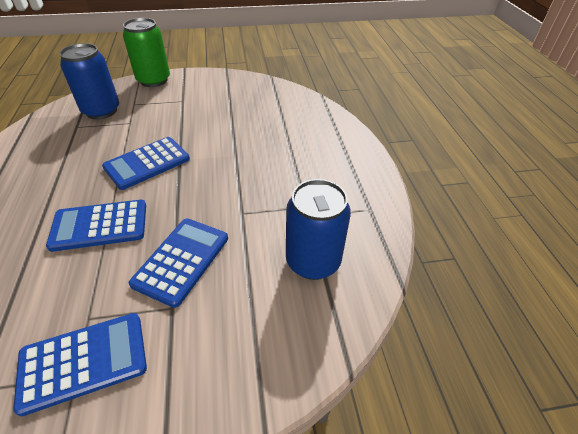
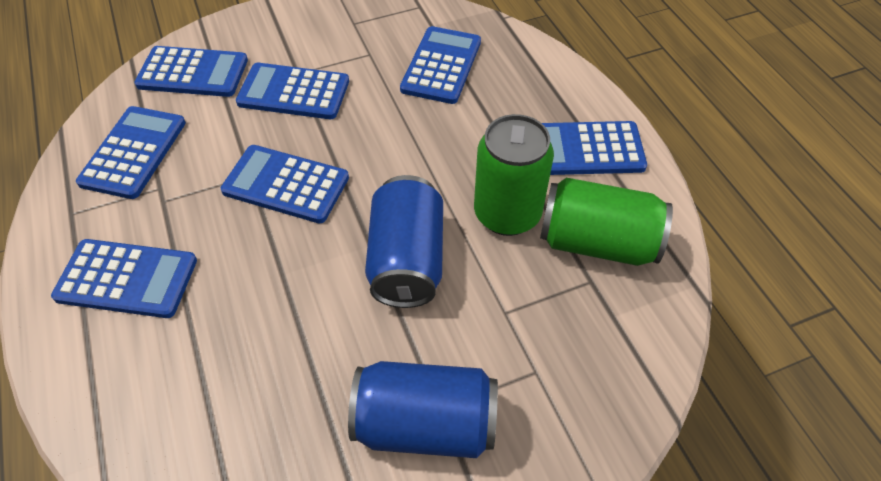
blue calculator: [13,313,147,416] [46,200,146,252] [102,137,190,190] [129,218,228,308] = 4 -> [51,239,197,318] [76,106,186,199] [134,46,248,97] [221,145,349,223] [236,63,349,119] [400,26,481,104] [542,121,647,175] = 7
green can: [123,18,170,87] = 1 -> [474,114,554,236] [540,178,673,266] = 2

